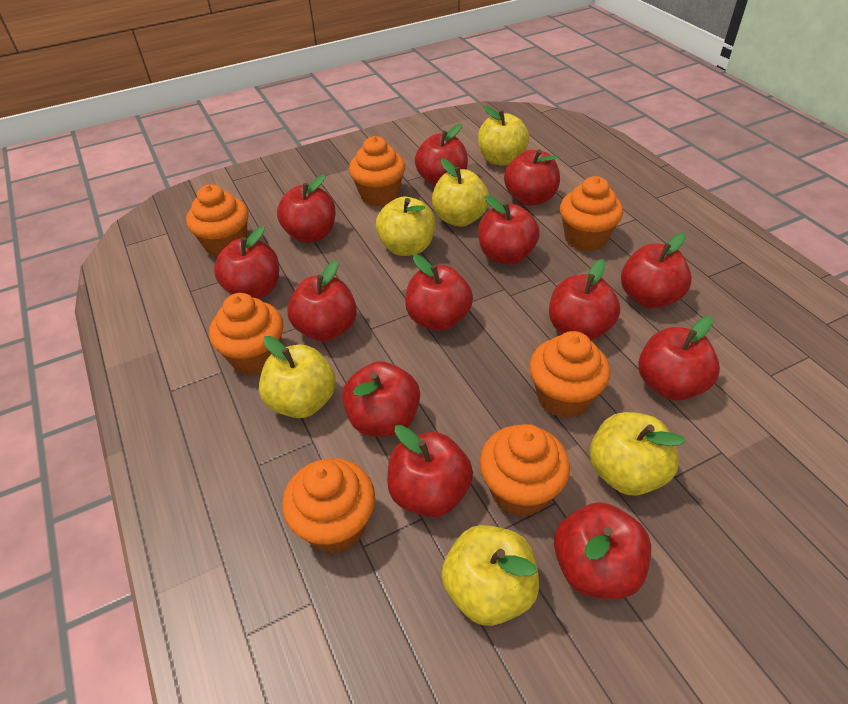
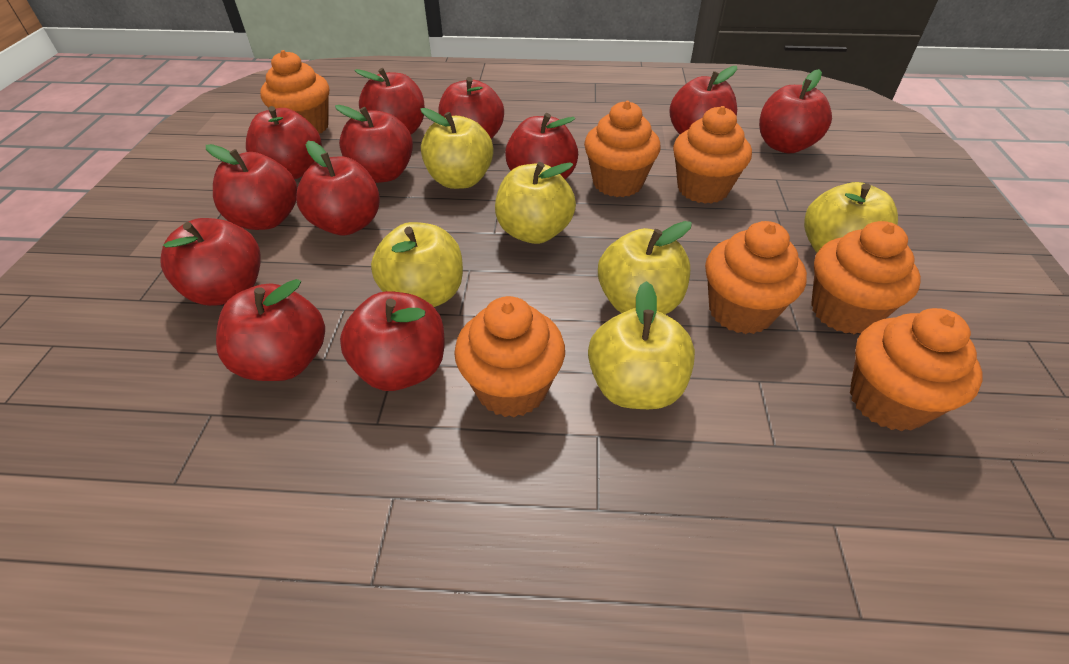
red apple: [214,226,279,299] [277,175,336,243] [287,260,357,342] [342,361,420,437] [387,425,473,517] [405,255,473,331] [415,124,468,186] [478,195,539,265] [504,149,560,206] [549,259,620,341] [554,502,651,599] [621,233,692,309] [638,316,720,401] = 13 -> [161,218,261,306] [206,144,297,230] [216,279,325,381] [246,106,322,179] [296,141,380,236] [335,105,413,183] [340,291,444,391] [354,68,425,134] [438,77,504,139] [505,113,578,179] [669,66,737,134] [759,69,832,153] = 12

